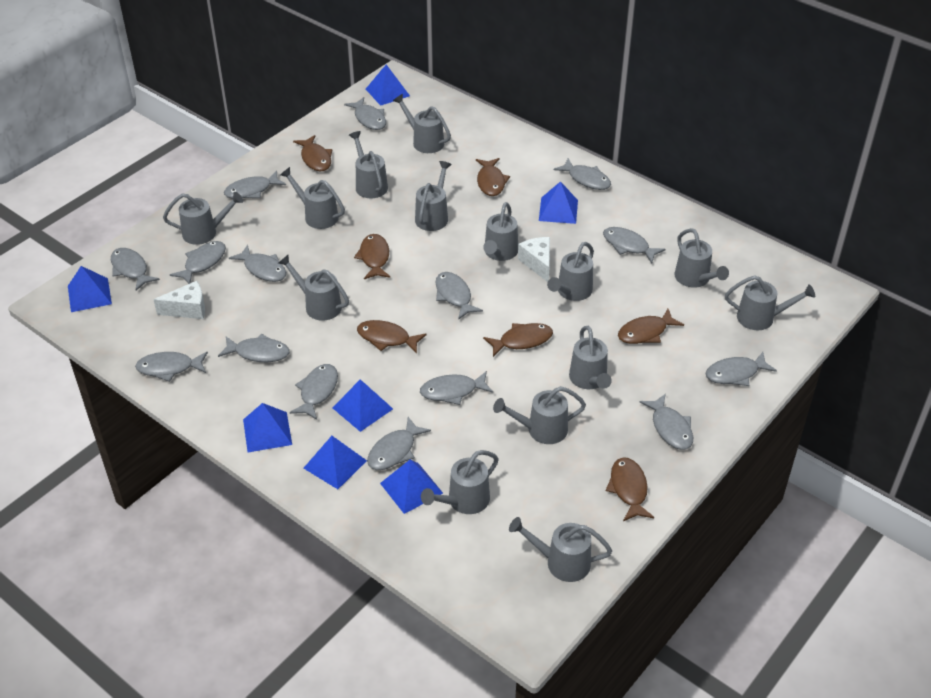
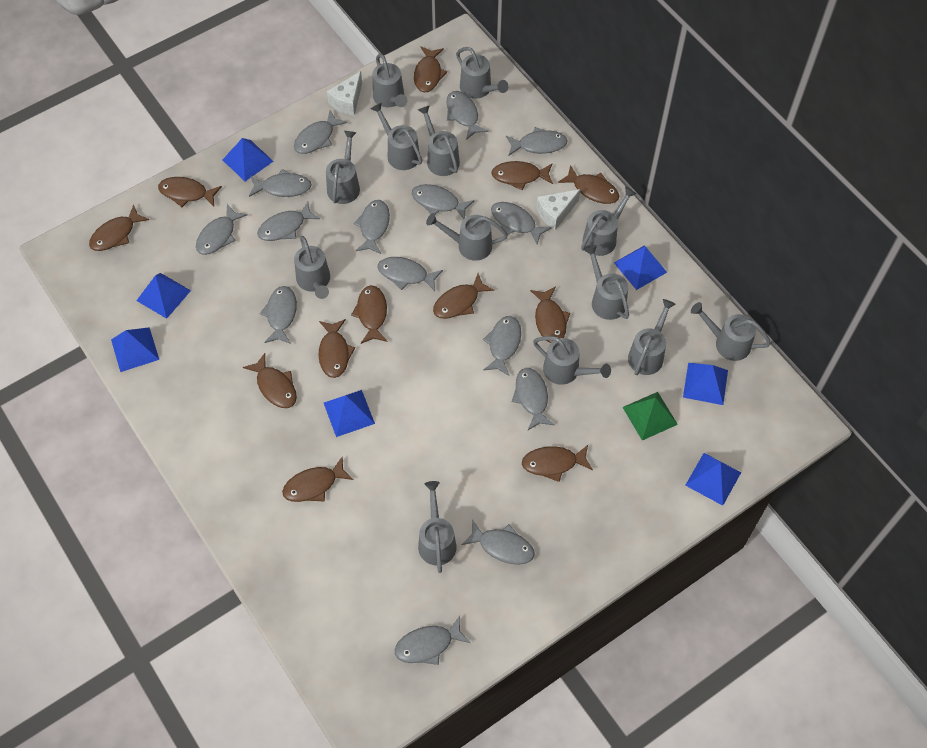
brown fish: [293,135,332,171] [354,234,390,279] [357,320,427,354] [476,158,510,196] [483,323,553,357] [606,457,654,521] [618,309,684,344] = 7 -> [89,204,149,251] [158,177,222,207] [243,353,297,408] [282,457,354,502] [318,319,355,378] [351,285,387,344] [414,46,447,92] [433,274,494,319] [491,161,553,190] [522,445,593,482] [530,286,570,343] [558,165,619,204] = 12
green pyramid: none = 0 -> [622,392,678,441] = 1
grey watering can: [163,192,244,245] [278,255,349,321] [280,167,345,229] [349,131,388,198] [393,94,451,153] [415,161,452,231] [421,450,499,514] [483,202,518,261] [493,386,586,444] [509,517,612,582] [547,242,594,301] [569,326,612,389] [675,228,729,288] [725,275,815,330] = 14 -> [294,236,330,299] [326,131,360,204] [371,102,422,170] [373,54,407,107] [418,105,460,176] [418,481,456,573] [426,213,508,261] [456,47,509,99] [533,336,611,385] [581,187,636,256] [584,245,629,320] [628,299,676,375] [691,302,771,361] = 13

